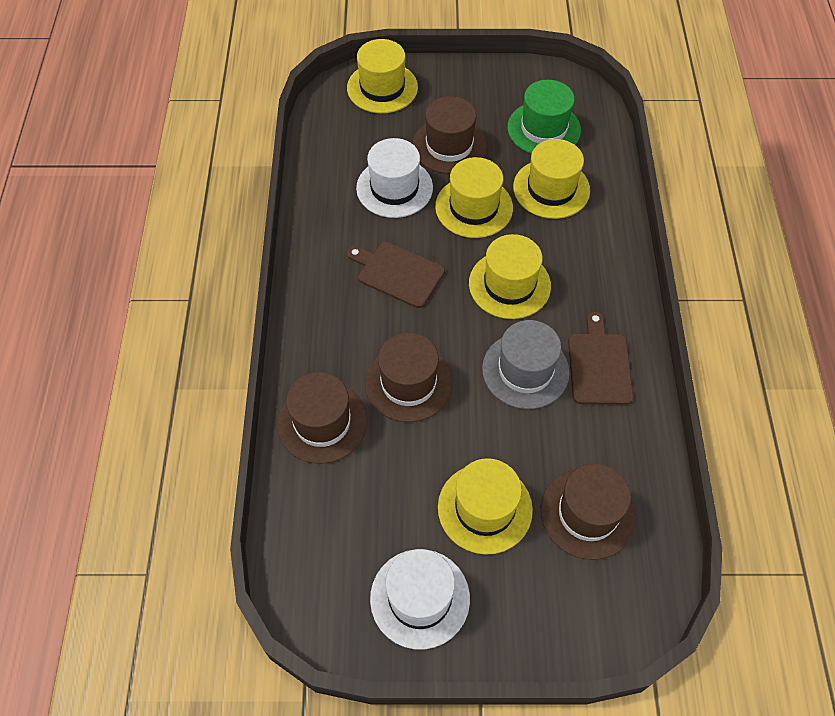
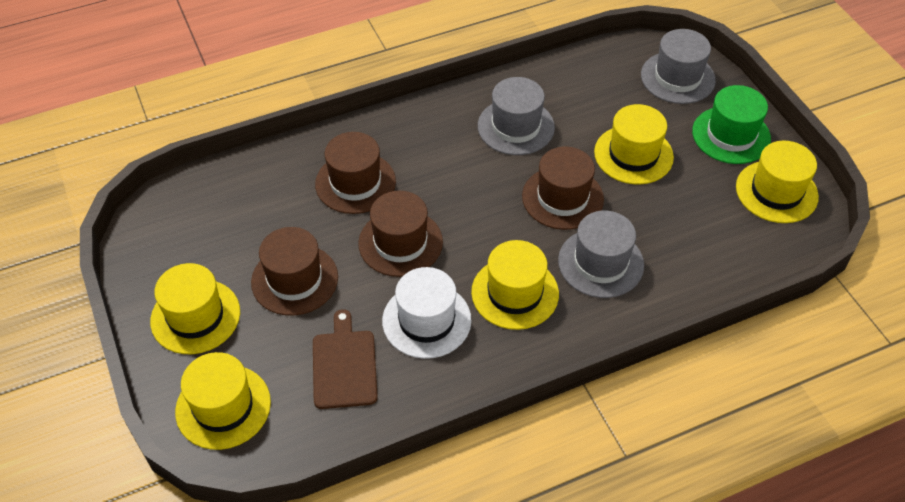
brown cutting board: [347,242,445,308] [568,312,634,405] = 2 -> [313,309,378,409] = 1
grey hat: [482,320,570,409] = 1 -> [478,77,555,155] [558,210,644,298] [641,29,716,104] = 3
white hat: [356,138,433,218] [370,549,470,650] = 2 -> [382,267,472,359] = 1

